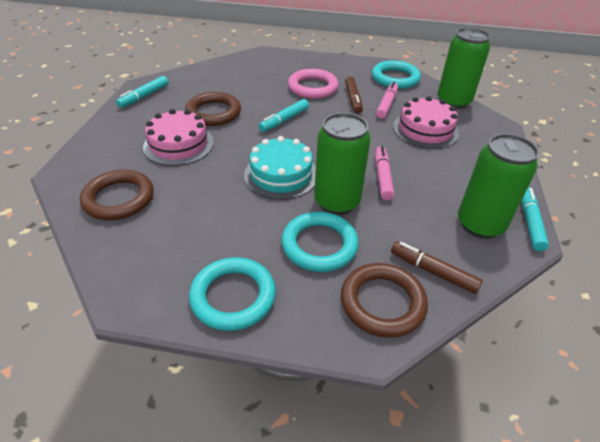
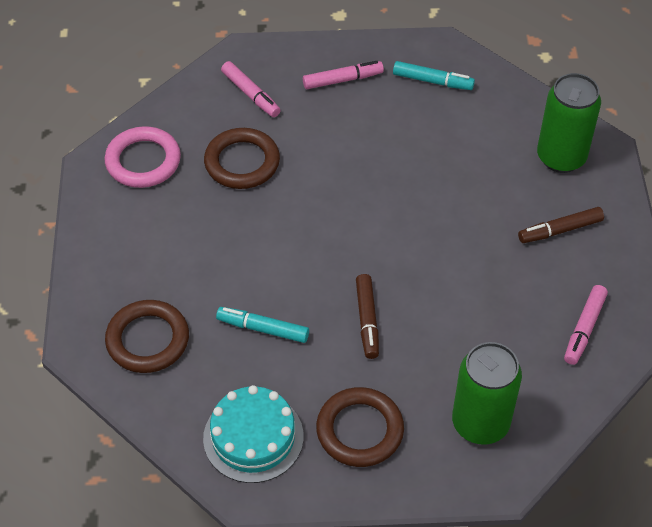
green can: [314,113,371,215] [437,28,490,109] [458,134,539,239] = 3 -> [452,342,522,445] [537,73,601,173] = 2
pink cake: [143,109,214,166] [393,96,459,149] = 2 -> none = 0
pink marker: [376,82,398,119] [376,146,394,200] = 2 -> [221,61,281,117] [303,61,384,89] [564,285,608,365] = 3
turquoise marker: [116,76,168,108] [259,99,309,132] [522,188,549,251] = 3 -> [216,307,309,343] [393,61,475,90] = 2
turquoise ring: [189,257,276,331] [281,212,359,272] [372,60,421,89] = 3 -> none = 0

